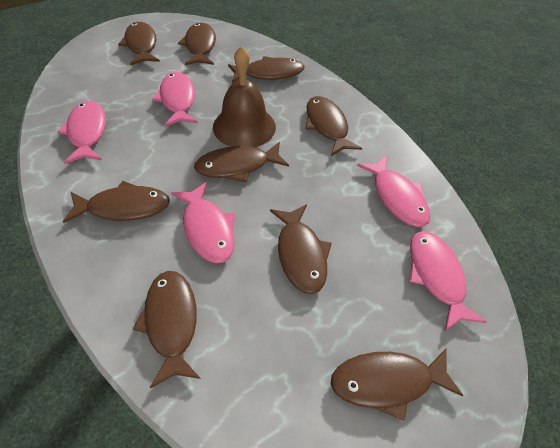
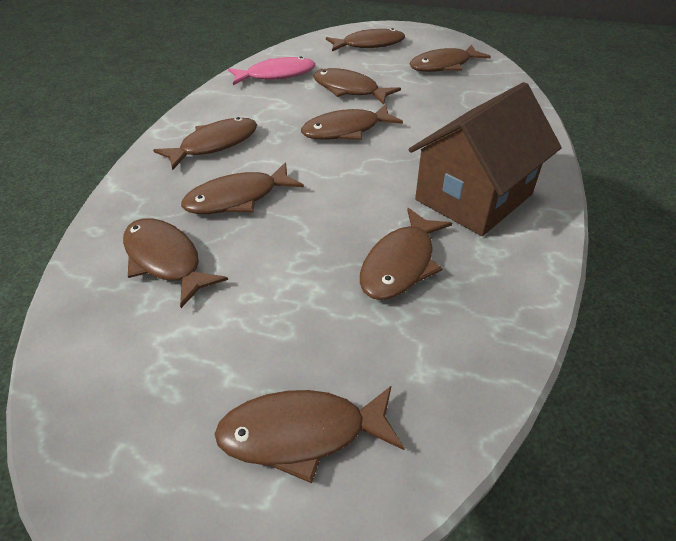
brown bell: [213,46,276,147] = 1 -> none = 0
brown house: none = 0 -> [409,82,562,236] = 1
pink fish: [57,101,106,164] [152,72,198,127] [171,182,235,263] [357,155,430,227] [409,231,487,331] = 5 -> [228,56,315,85] = 1

